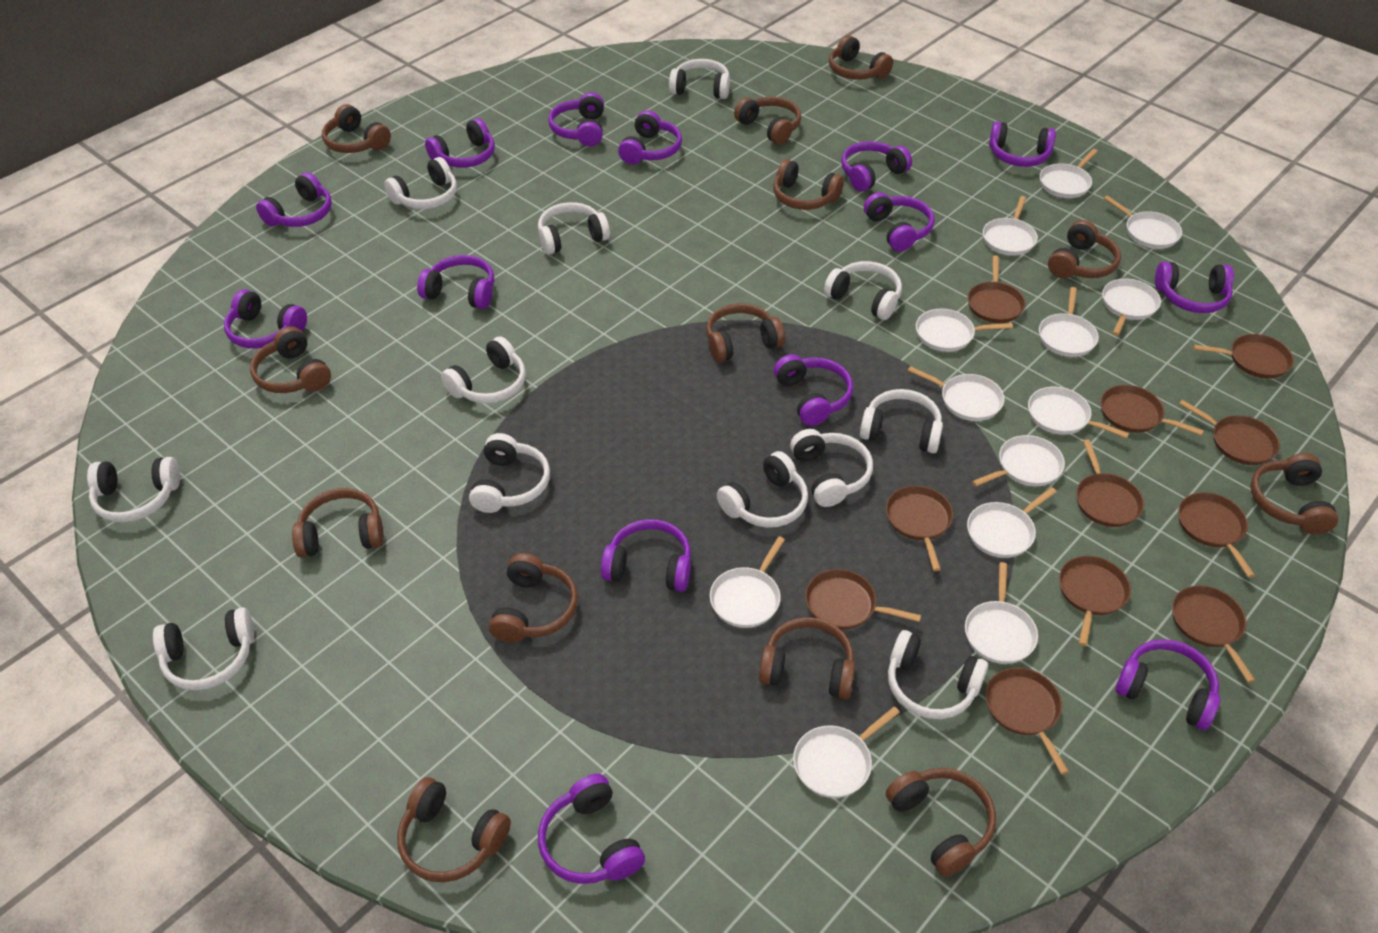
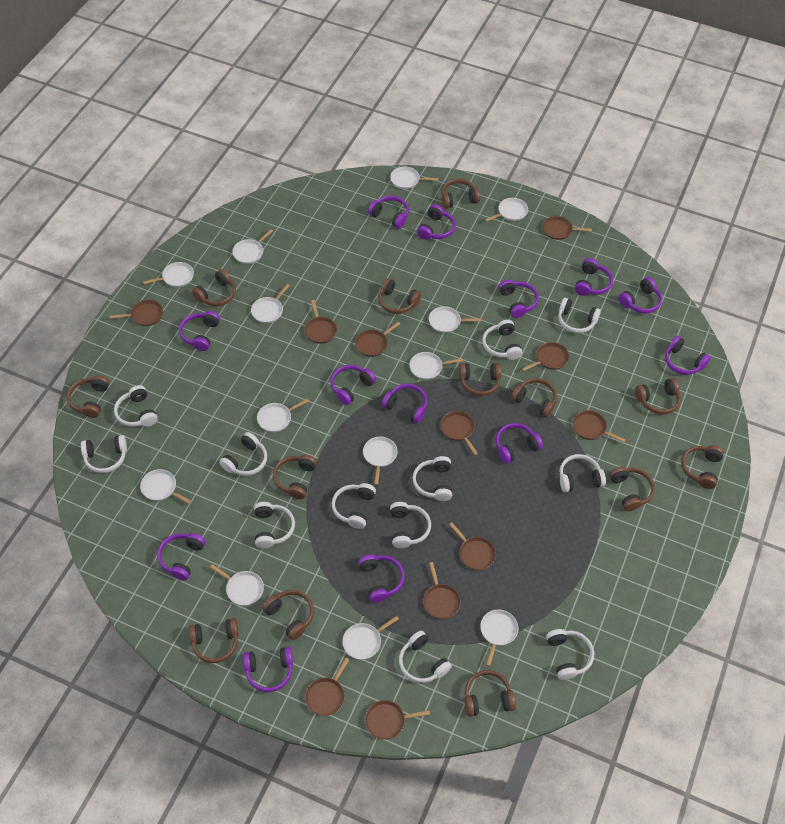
purple headphones: [224,289,307,349] [256,172,332,227] [417,255,494,309] [425,118,495,168] [538,774,645,884] [548,92,604,146] [601,519,691,592] [618,110,682,164] [774,354,853,426] [841,141,912,192] [864,192,935,251] [989,121,1056,167] [1115,639,1220,730] [1155,262,1234,313] = 14 -> [157,533,206,580] [179,311,220,351] [243,647,293,692] [331,365,376,405] [358,554,405,603] [368,196,409,229] [382,384,428,423] [417,204,456,240] [496,423,543,463] [499,280,539,318] [575,258,613,296] [619,277,662,313] [665,336,710,375] = 13

